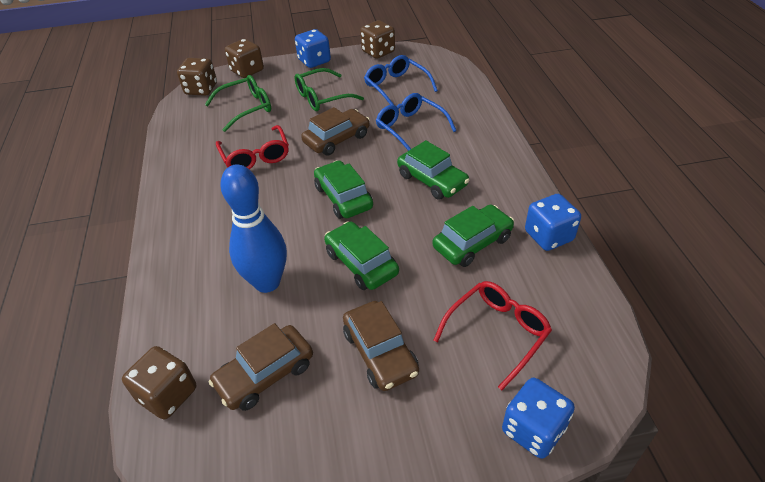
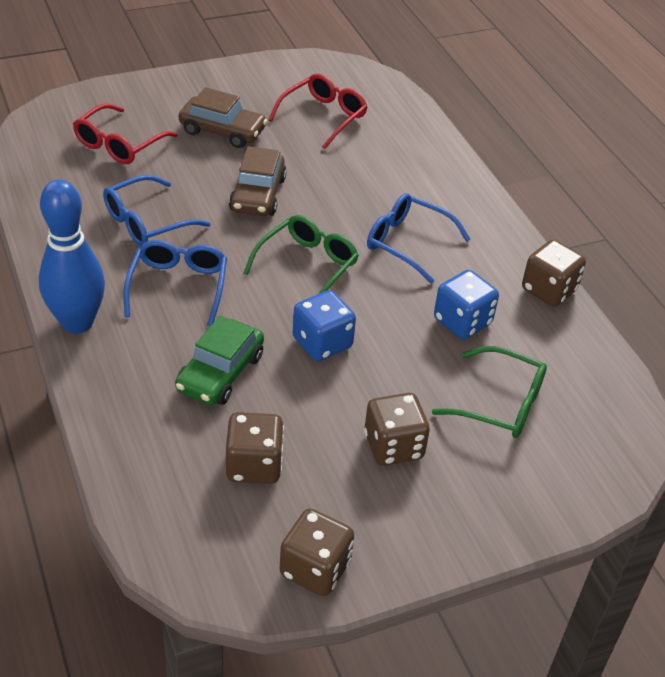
blue dice: [295,29,331,68] [502,378,575,459] [525,194,581,251] = 3 -> [293,290,356,361] [434,270,499,339] = 2
blue glasses: [364,55,438,105] [376,93,456,151] = 2 -> [103,175,211,246] [124,240,227,326] [367,193,471,284] = 3
brown car: [209,323,313,411] [301,107,370,156] [343,301,419,391] = 3 -> [179,87,267,148] [229,146,287,216] = 2
green car: [314,161,373,219] [324,221,399,290] [397,140,470,200] [433,204,514,267] = 4 -> [175,315,264,405] = 1

